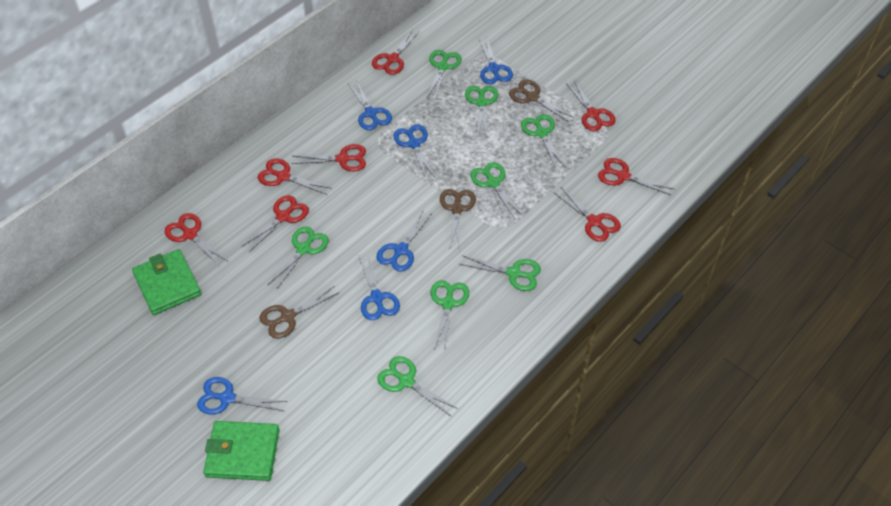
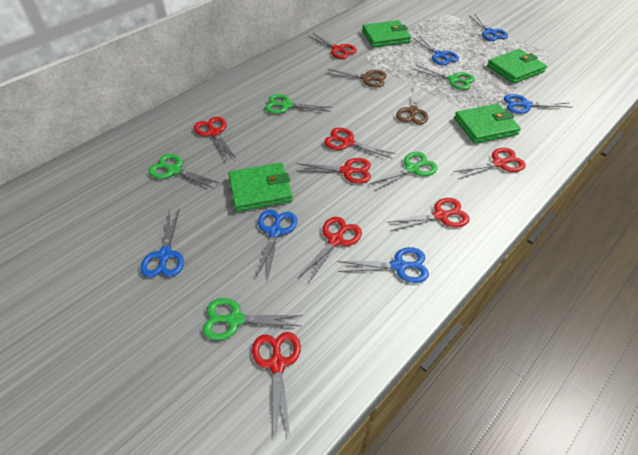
brown scissors: [259,286,340,339] [440,189,476,250] [509,80,574,121] = 3 -> [327,69,387,87] [396,86,428,125] = 2
green scissors: [268,226,329,290] [377,356,458,416] [427,50,462,98] [431,280,469,349] [459,255,541,291] [465,86,498,137] [470,162,524,219] [521,114,565,167] = 8 -> [148,154,220,189] [203,298,303,340] [265,94,330,114] [368,152,438,191] [413,65,475,90] = 5
green wallet: [132,249,202,315] [203,421,280,481] = 2 -> [228,163,293,212] [362,20,411,48] [454,104,521,144] [487,49,547,84] = 4

